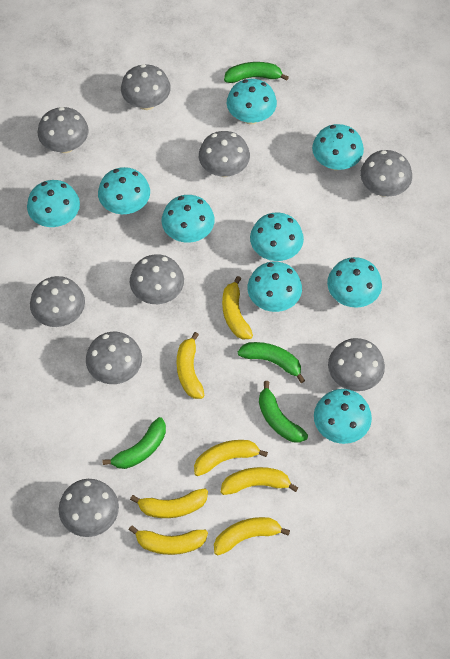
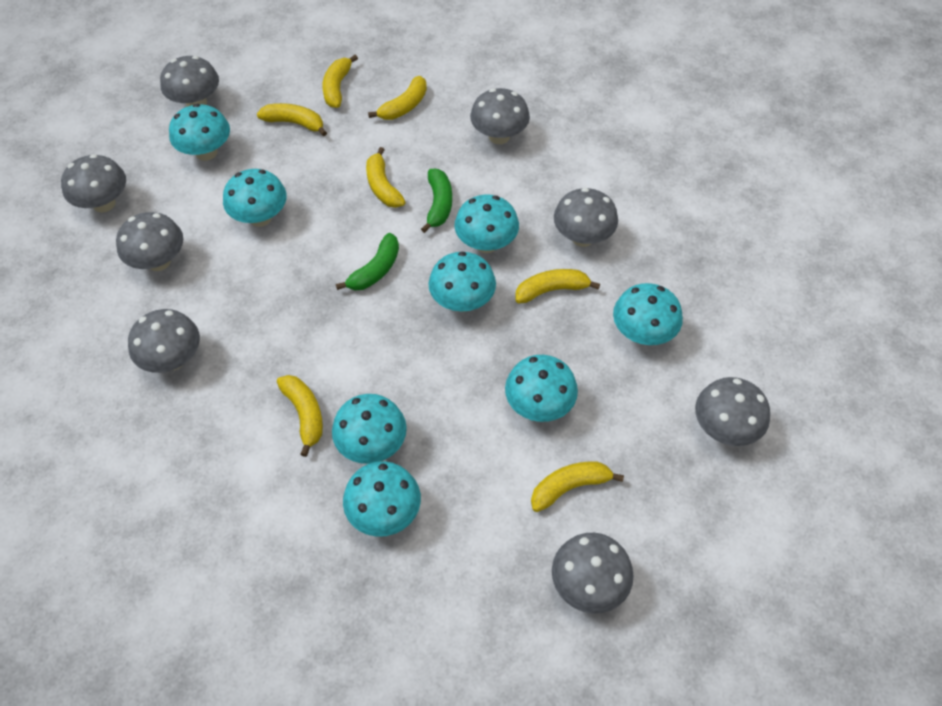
green banana: [102,417,166,469] [224,62,289,83] [238,342,305,383] [259,381,308,443] = 4 -> [336,233,399,290] [421,169,452,233] = 2
grey mushroom: [30,276,85,327] [37,107,89,153] [59,479,119,537] [86,332,142,384] [121,64,171,110] [130,254,184,304] [199,131,250,177] [328,338,385,391] [360,150,412,197] = 9 -> [61,154,126,213] [116,212,183,271] [128,309,200,373] [160,56,219,107] [470,88,530,144] [552,533,634,614] [554,188,618,247] [695,377,770,446] = 8
turquoise mushroom: [27,180,80,227] [98,167,150,214] [162,195,215,242] [227,79,277,125] [248,262,302,312] [250,212,304,261] [312,124,364,171] [314,389,372,444] [327,257,382,308] = 9 -> [169,104,230,161] [223,169,287,227] [332,394,407,464] [343,461,421,537] [428,251,496,312] [455,195,519,253] [505,355,578,422] [613,283,683,345] = 8

